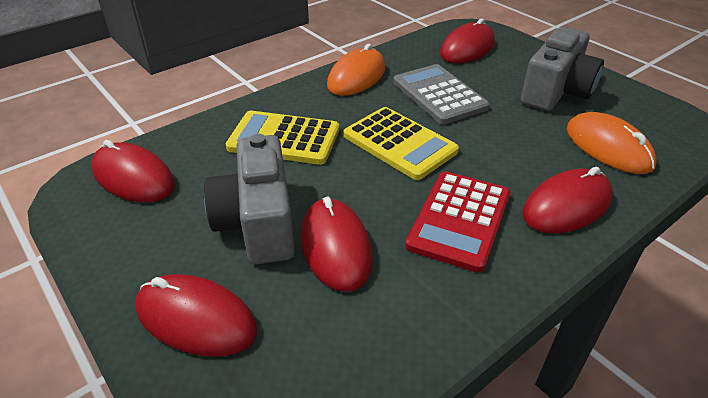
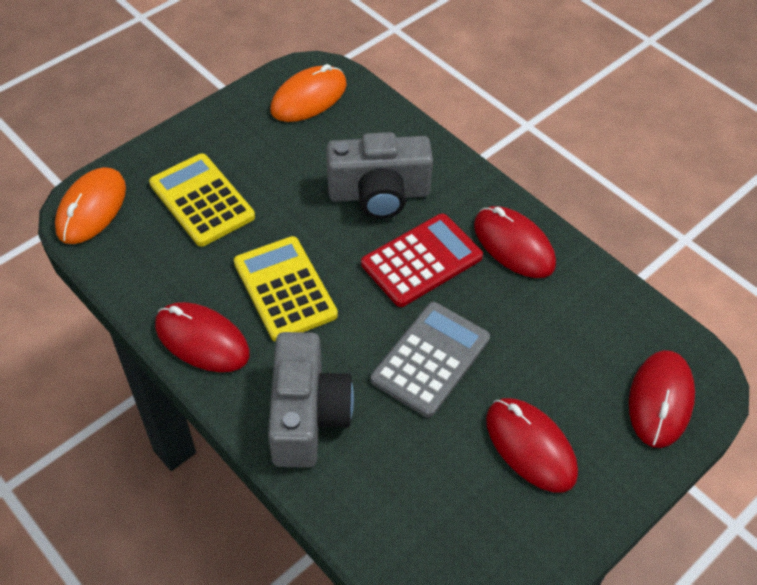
red mouse: [91,140,175,202] [136,274,257,357] [301,197,373,292] [440,18,495,63] [522,167,613,233] = 5 -> [155,302,250,372] [474,206,556,278] [486,398,578,493] [629,350,695,448] = 4

